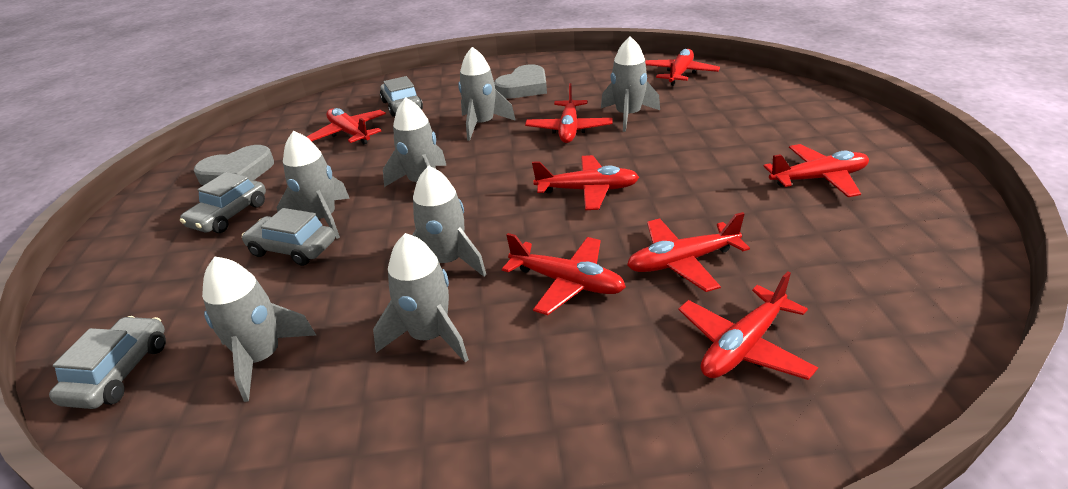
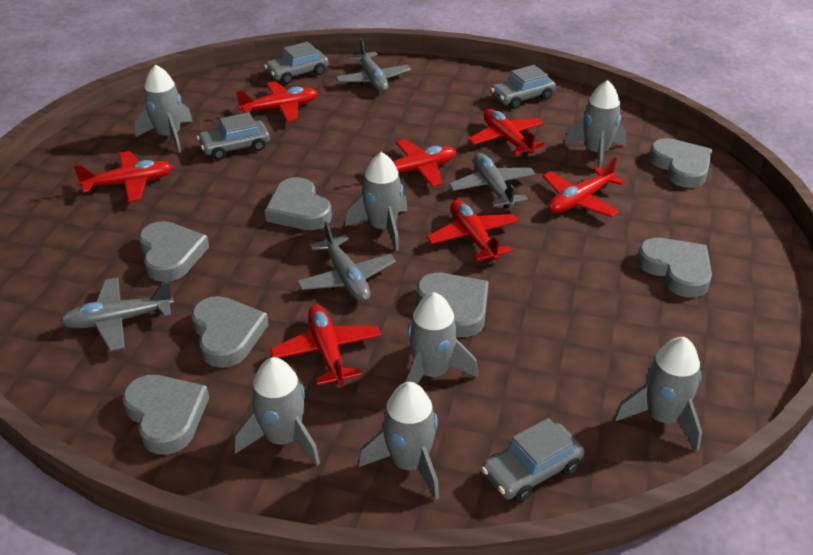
grey heart: [194,145,274,185] [494,64,547,99] = 2 -> [122,375,209,455] [139,221,209,282] [191,296,269,368] [265,177,332,230] [417,273,489,337] [637,238,712,298] [649,138,712,188] = 7
grey plane: none = 0 -> [60,278,174,351] [297,221,396,302] [336,38,411,92] [449,153,536,209] = 4
red plane: [307,108,386,145] [502,233,626,315] [525,83,612,143] [532,155,639,210] [627,212,750,292] [645,49,720,86] [678,271,818,380] [763,144,869,197] = 8 -> [74,151,172,202] [236,81,318,122] [270,305,381,386] [370,139,456,187] [427,200,519,261] [468,109,545,156] [543,157,625,217] = 7

